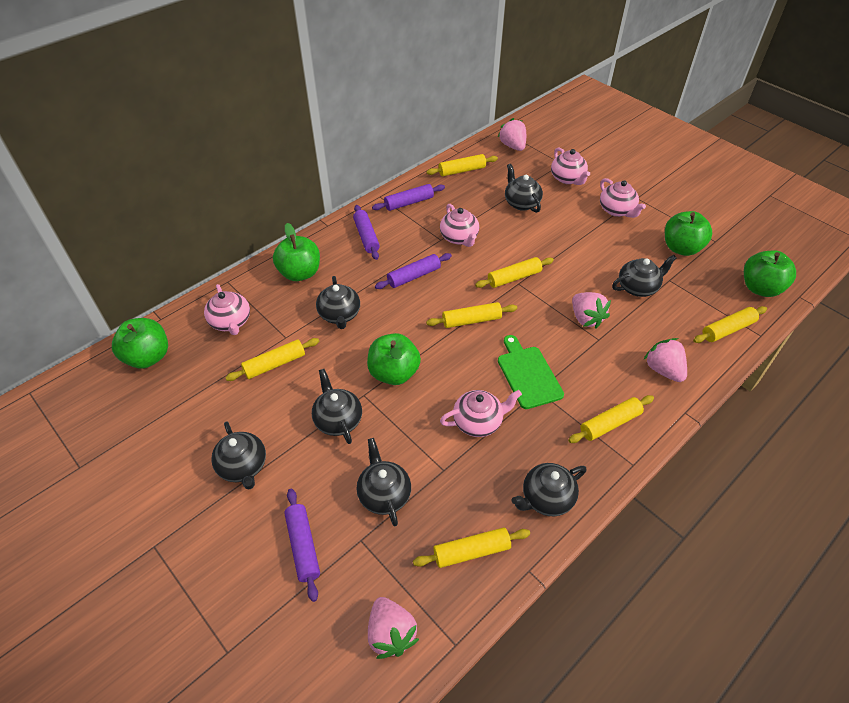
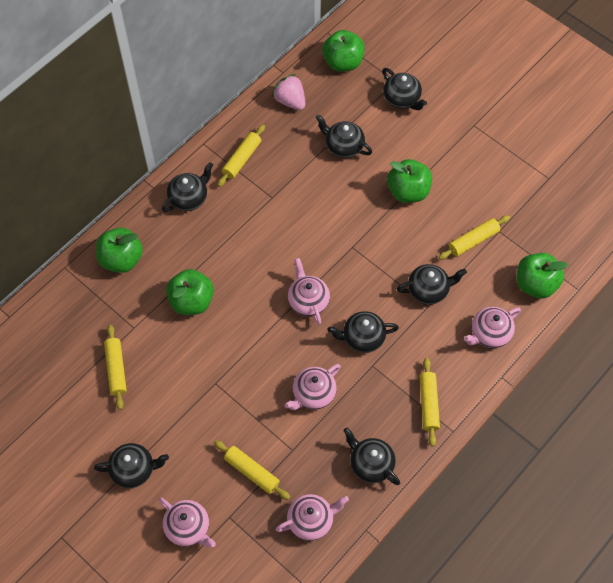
green cutting board: [498,335,564,409] = 1 -> none = 0
pink strawberry: [368,597,419,659] [498,118,526,151] [572,292,611,329] [643,338,687,382] = 4 -> [272,74,305,110] = 1
purple rolling pin: [284,489,320,602] [353,205,380,260] [372,184,445,211] [375,253,452,289] = 4 -> none = 0
yellow rolling pin: [225,338,319,381] [413,527,530,568] [426,154,498,176] [426,302,517,328] [475,257,554,288] [568,395,654,443] [693,306,767,343] = 7 -> [104,325,127,410] [214,440,290,500] [218,124,265,187] [420,358,440,447] [439,215,510,260] = 5

